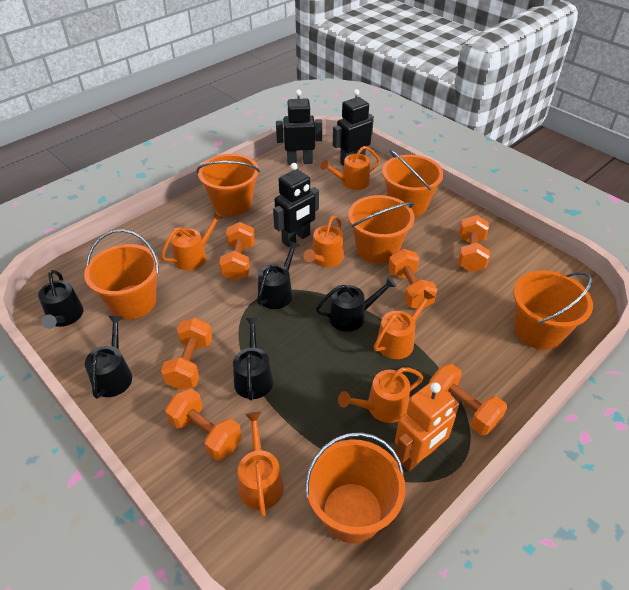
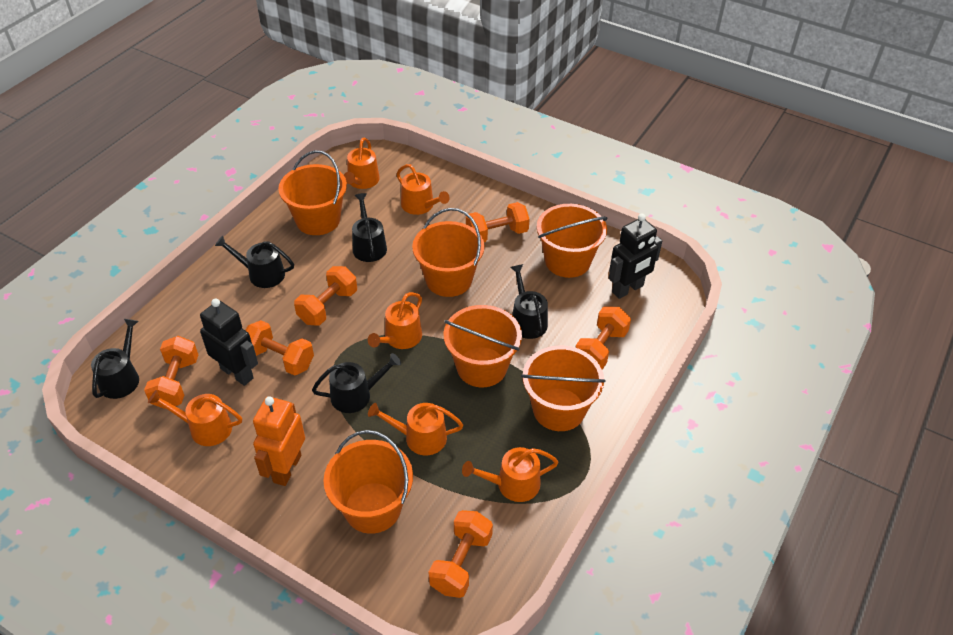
black robot: [273,163,319,247] [276,89,322,165] [333,89,374,166] = 3 -> [200,299,258,386] [609,213,662,299] = 2

